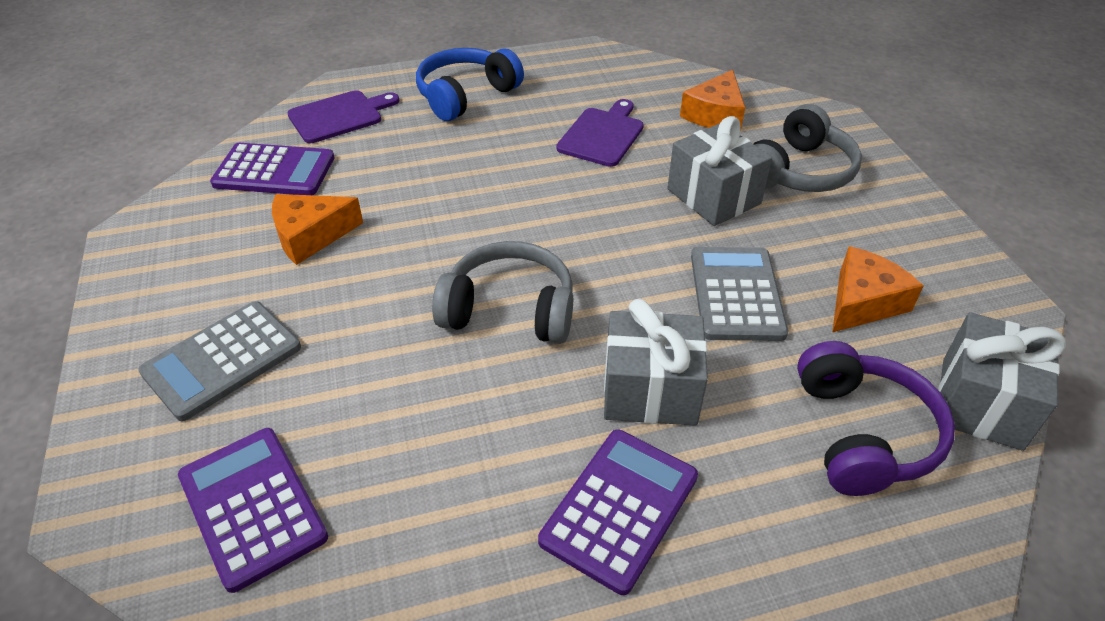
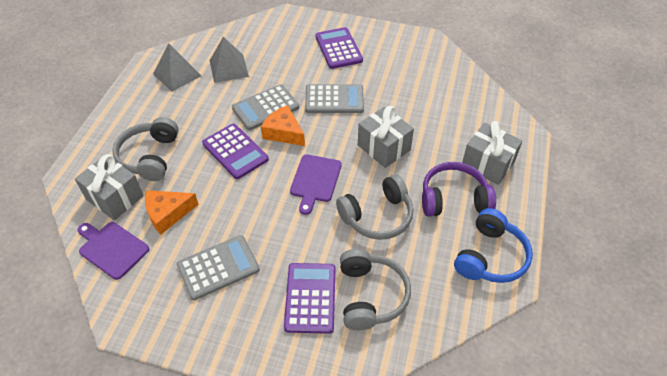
grey calculator: [138,301,301,421] [691,247,788,341] = 2 -> [177,235,260,300] [232,85,299,130] [305,84,364,113] = 3
grey headphones: [432,241,573,344] [754,104,862,192] = 2 -> [112,117,179,181] [336,174,413,240] [340,249,411,330] = 3
grey pyramid: none = 0 -> [153,43,201,92] [210,37,249,83] = 2
orange cheese: [272,194,363,265] [680,70,745,132] [832,246,923,332] = 3 -> [145,190,199,235] [261,105,305,146] = 2

